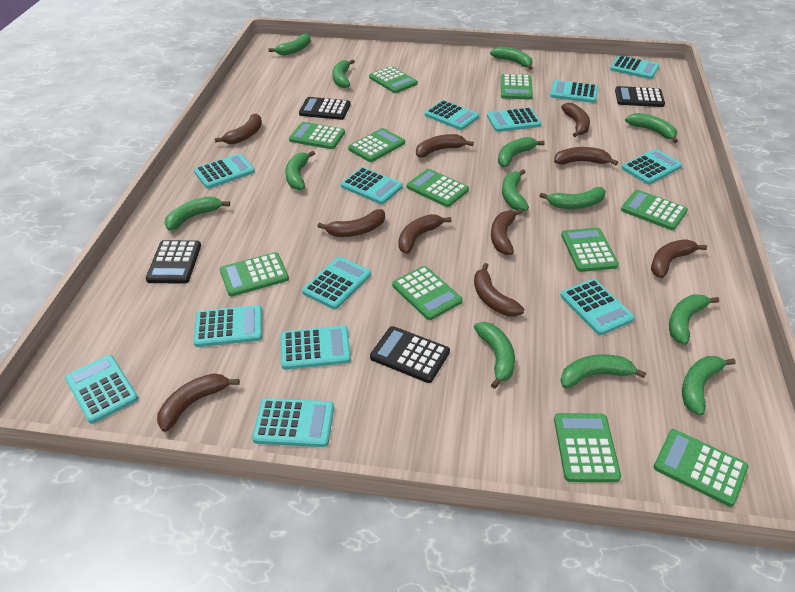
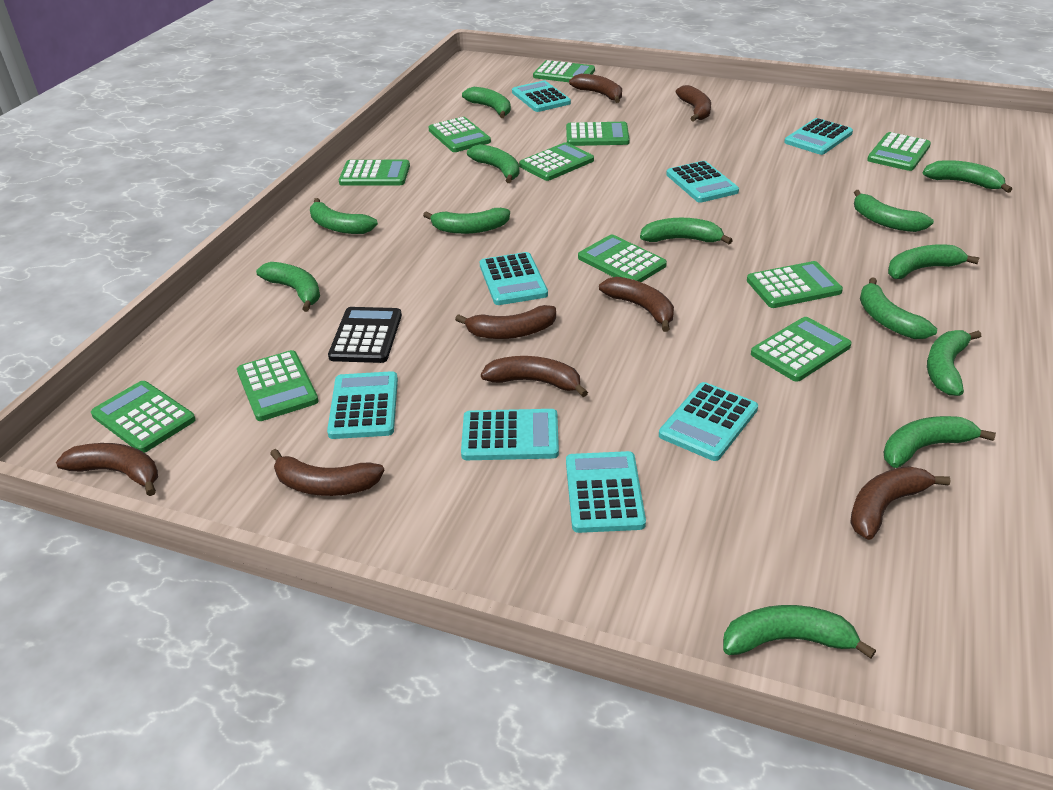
black calculator: [146,240,201,284] [299,97,351,120] [370,326,450,383] [615,86,665,107] = 4 -> [328,307,402,363] = 1
brown banana: [157,373,240,432] [215,113,262,144] [317,209,385,237] [398,214,451,254] [416,134,474,157] [474,263,524,317] [491,209,522,255] [554,147,618,165] [561,103,590,137] [651,240,707,278] = 10 -> [56,443,158,496] [270,449,384,496] [455,305,556,339] [481,356,588,397] [569,74,622,103] [599,277,674,332] [676,85,711,122] [850,466,950,540] = 8
turquoise calculator: [65,355,138,424] [194,153,255,189] [194,305,262,347] [252,398,334,447] [281,325,351,370] [302,257,371,309] [341,167,403,204] [425,100,479,130] [487,107,541,132] [550,80,598,103] [560,279,635,335] [610,55,659,79] [622,149,682,184] = 13 -> [327,371,398,439] [461,409,559,460] [480,252,548,305] [512,81,571,112] [566,451,646,533] [659,382,758,461] [666,161,739,203] [784,118,853,155] = 8

